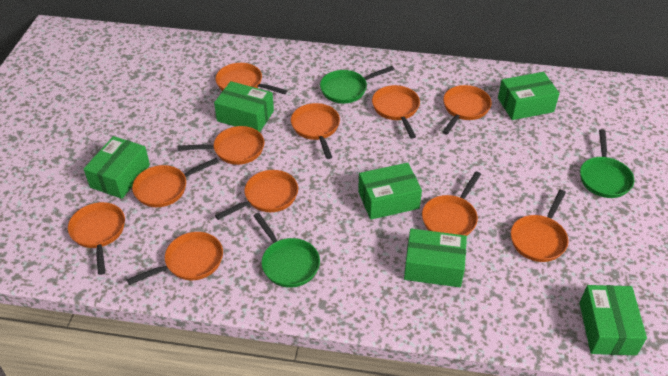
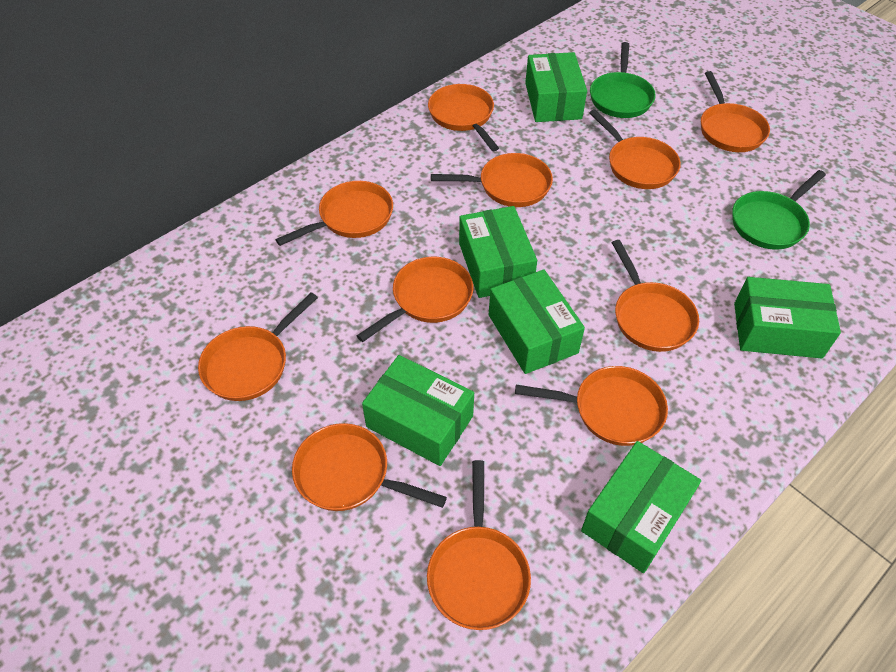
green pan: [254,213,320,288] [320,66,394,103] [580,129,634,198] = 3 -> [590,42,656,118] [732,170,826,250] = 2

